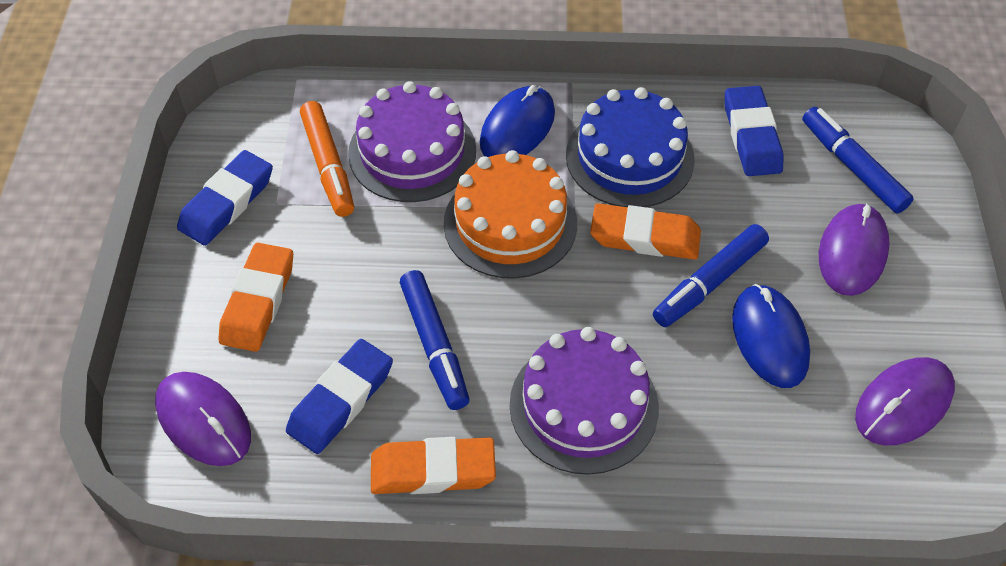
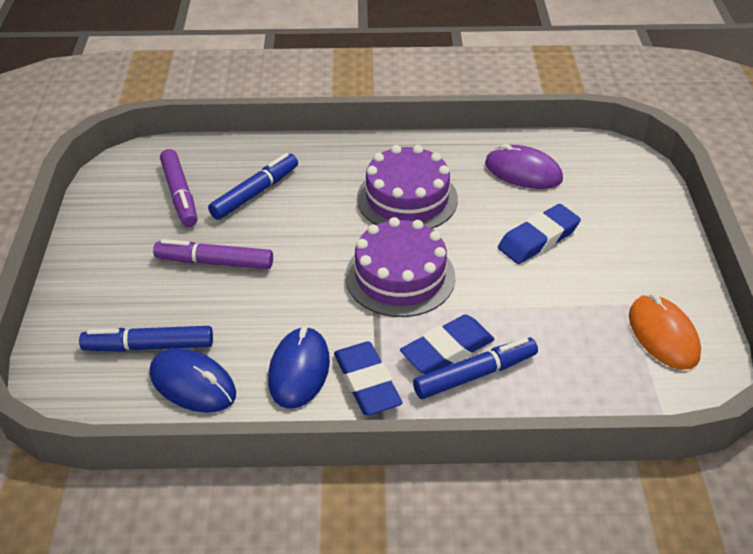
blue cake: [566,87,695,207] = 1 -> none = 0
orange cake: [444,150,577,278] = 1 -> none = 0
orange eraser: [218,243,293,352] [371,437,496,494] [590,203,701,260] = 3 -> none = 0
orange marker: [300,101,354,217] = 1 -> none = 0
orange mouse: none = 0 -> [629,294,701,370] = 1
purple marker: none = 0 -> [153,239,273,269] [160,149,197,227] = 2
purple mouse: [155,372,251,466] [819,203,890,296] [855,357,955,445] = 3 -> [485,144,563,189] = 1

